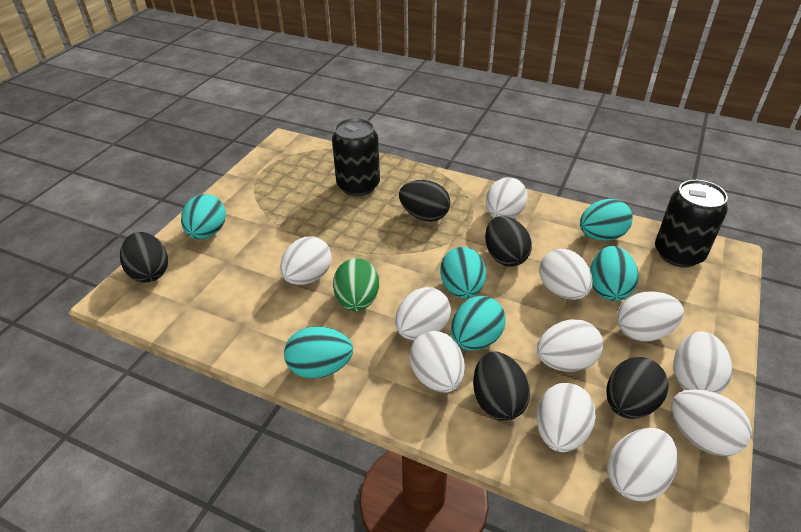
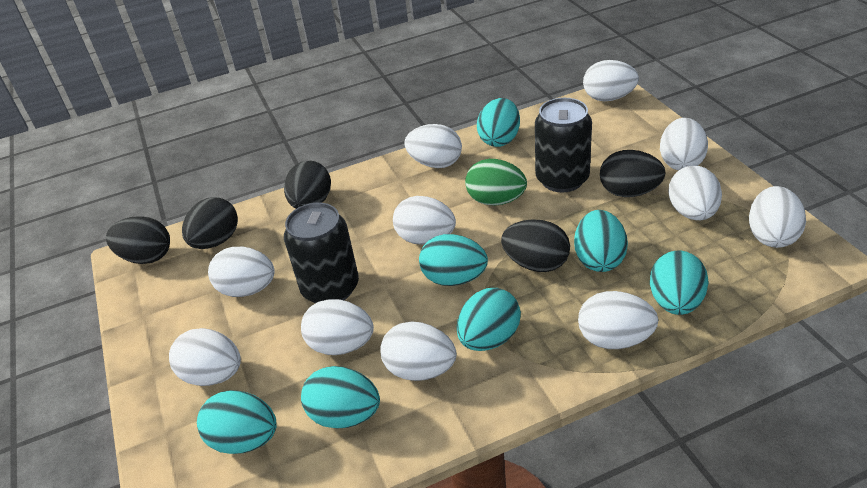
turquoise egg: [181,194,226,239] [284,326,353,379] [440,247,486,299] [451,296,506,351] [580,199,633,241] [590,246,639,301] = 6 -> [197,390,277,454] [301,366,380,428] [419,234,488,286] [457,288,521,351] [477,98,520,147] [574,210,628,272] [650,250,708,315] = 7

